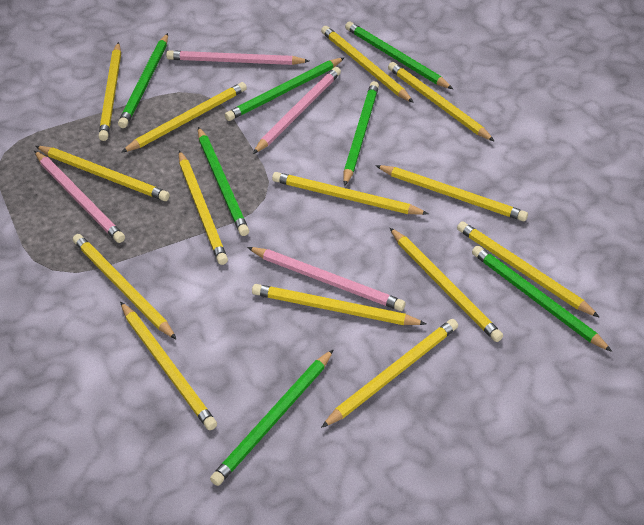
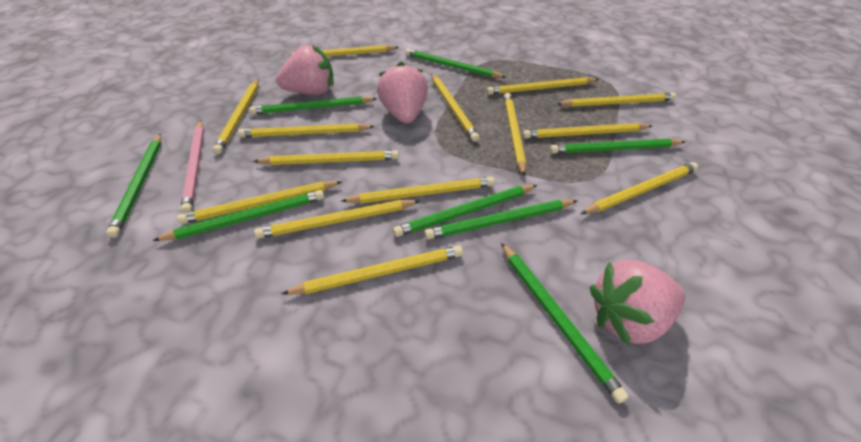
green pencil: [118,33,168,128] [198,127,249,236] [210,349,334,486] [225,57,345,121] [344,81,379,186] [345,21,453,89] [472,246,612,352] = 7 -> [106,133,161,238] [152,190,324,241] [249,96,377,115] [393,185,537,237] [405,49,506,78] [424,200,577,239] [501,243,629,404] [550,139,685,154] = 8
pink pencil: [34,151,125,243] [166,50,309,65] [247,247,405,311] [253,67,341,154] = 4 -> [181,121,204,214] = 1
pink strawberry: none = 0 -> [276,45,334,95] [377,62,428,123] [589,260,685,346] = 3

